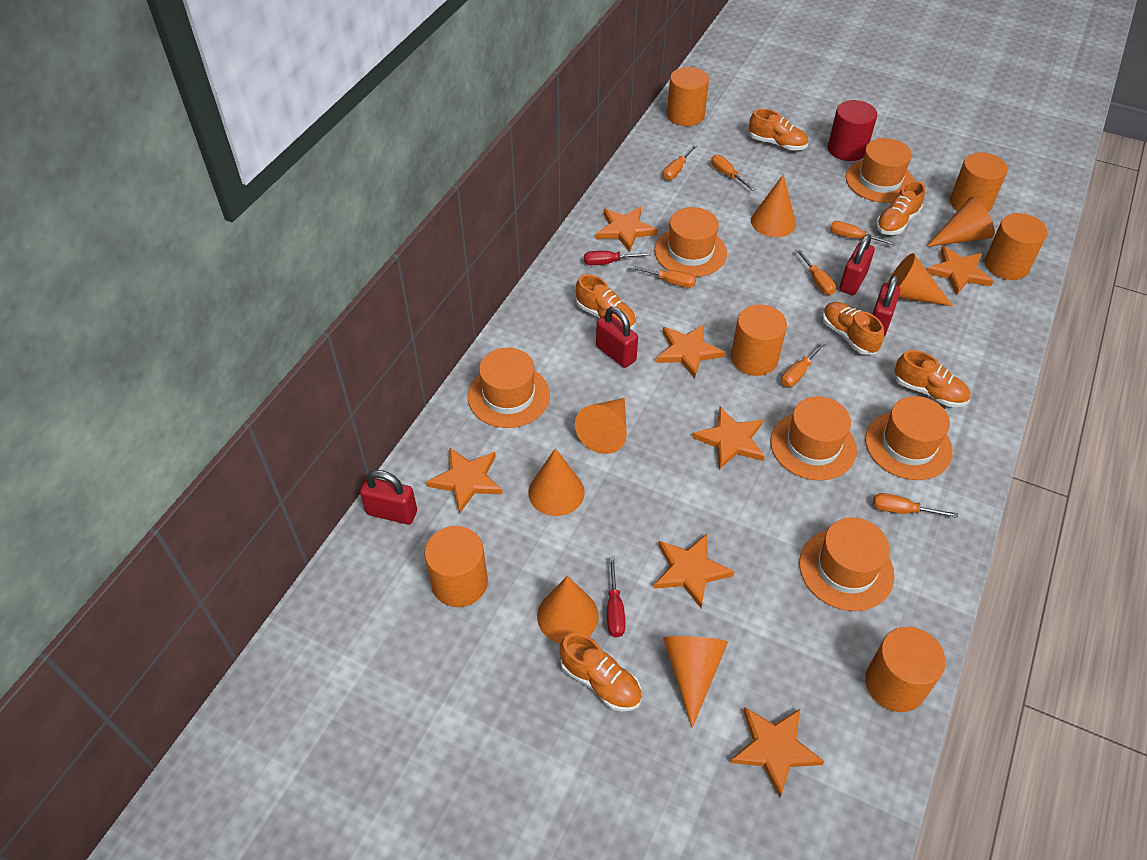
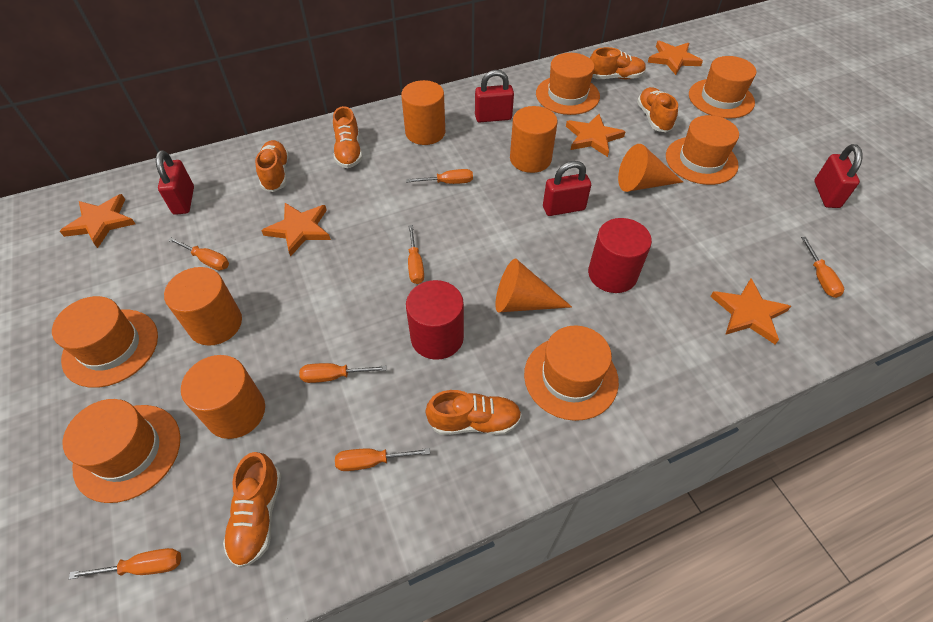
orange cone: [528,448,585,516] [537,576,598,643] [575,398,627,454] [663,636,728,728] [751,174,796,237] [888,253,953,306] [926,197,994,247] = 7 -> [496,259,572,312] [618,144,683,192] = 2
orange cylinder: [424,526,488,607] [667,67,709,126] [731,304,787,376] [865,627,946,712] [950,152,1008,213] [985,213,1047,280] = 6 -> [164,267,242,346] [181,355,265,439] [401,80,445,145] [510,106,558,173] = 4
orange star: [426,447,503,514] [596,207,658,252] [654,534,734,608] [656,324,725,379] [692,407,765,470] [730,707,825,798] [926,246,993,295] = 7 -> [60,194,135,248] [261,203,331,257] [566,114,626,157] [648,40,703,75] [710,278,791,344] = 5
red cylinder: [828,100,877,161] = 1 -> [406,280,464,360] [588,218,652,293] = 2
red screwdriver: [584,251,651,265] [607,557,625,637] = 2 -> none = 0

